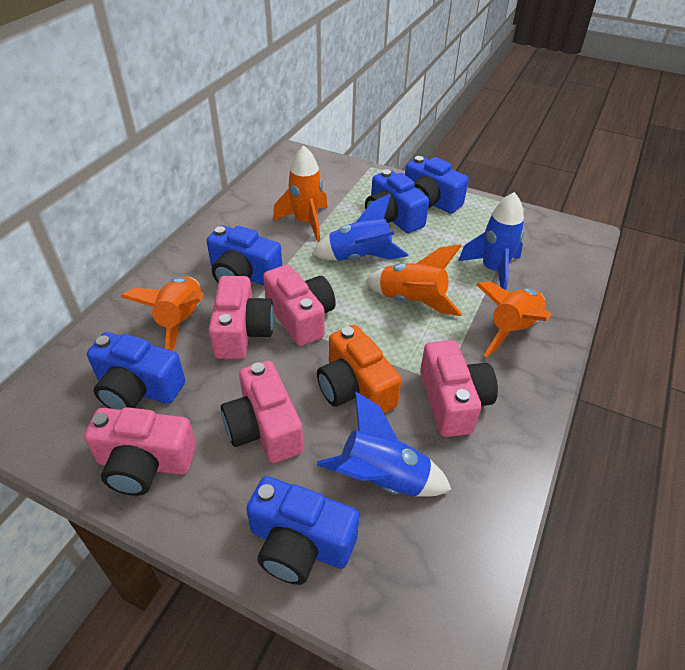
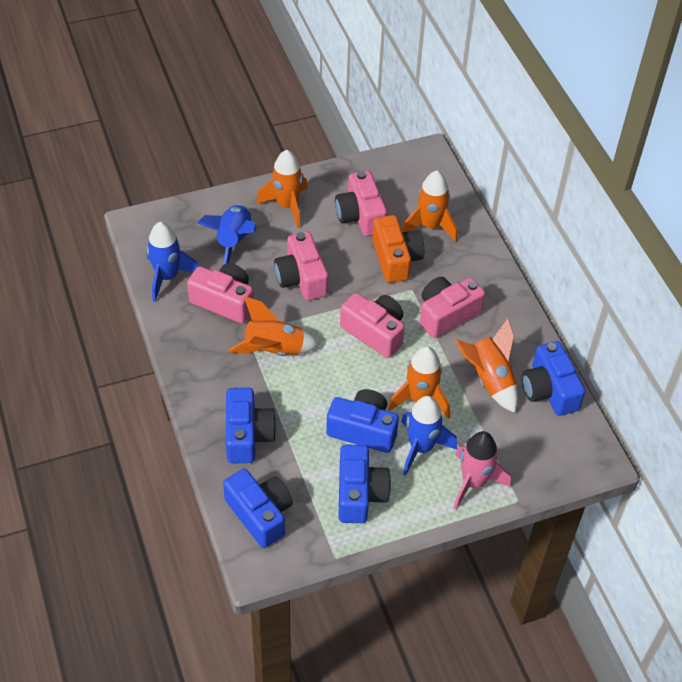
orange rocket: [121,276,204,351] [273,146,328,242] [365,244,462,316] [476,281,551,357] = 4 -> [228,296,320,356] [256,150,308,228] [388,346,450,419] [402,171,457,242] [455,319,518,413] = 5
pink rocket: none = 0 -> [453,431,511,510] = 1

